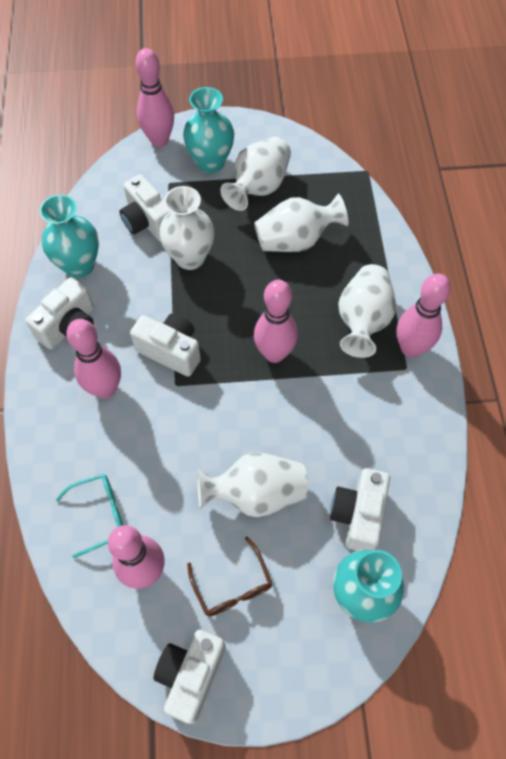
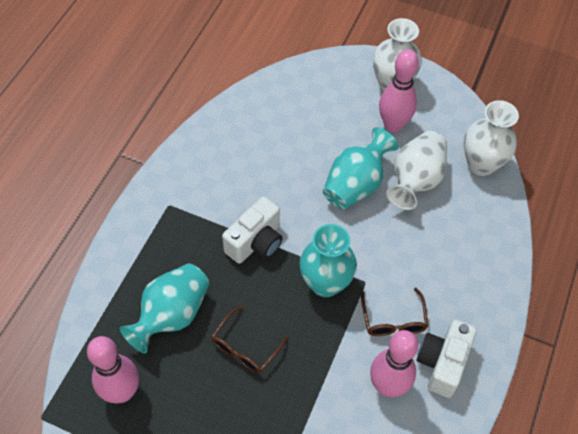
brown glasses: [187,537,272,617] = 1 -> [211,306,289,374] [361,288,428,336] = 2
pink bowling pin: [66,319,121,399] [108,525,164,589] [135,48,174,147] [254,280,298,363] [397,274,451,357] = 5 -> [87,336,139,403] [370,330,419,397] [379,49,419,133] = 3
turquoise glasses: [56,474,123,558] = 1 -> none = 0
white camera: [26,277,94,349] [119,174,170,242] [130,313,201,377] [153,630,226,724] [330,468,390,551] = 5 -> [222,196,282,264] [417,319,477,398] = 2
white vase: [159,186,215,270] [197,452,308,517] [220,137,291,211] [254,193,348,252] [338,264,396,358] = 5 -> [373,18,422,92] [386,131,447,210] [464,100,519,176] = 3

